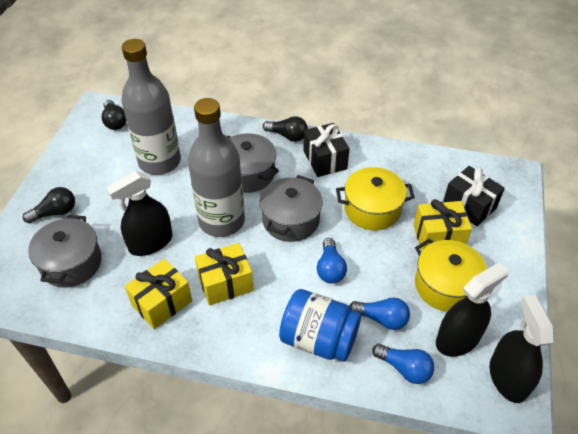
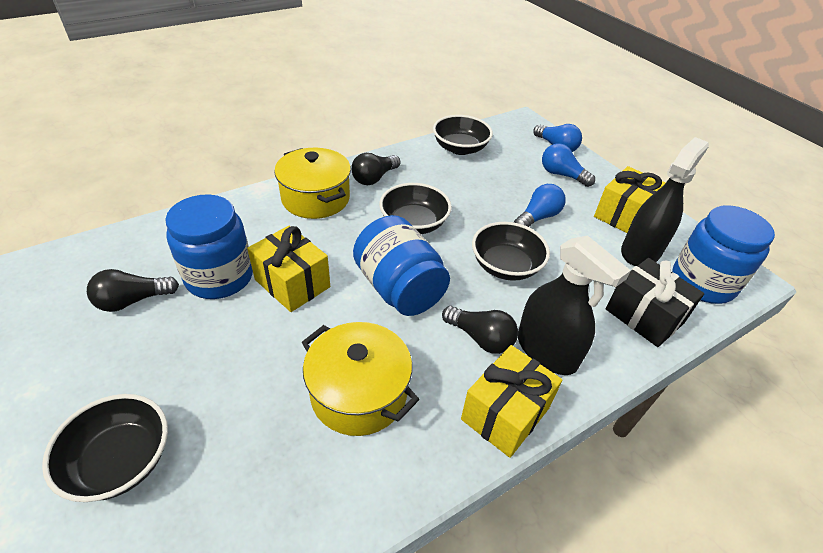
black bowl: none = 0 -> [42,394,168,502] [379,183,452,234] [433,115,493,155] [472,222,550,281] = 4
black gift: [303,123,349,177] [443,166,505,226] = 2 -> [605,258,704,347] = 1
black spray bottle: [106,171,172,256] [436,262,509,357] [489,295,554,403] = 3 -> [518,235,631,375] [621,137,709,266] = 2
blue jar: [279,289,361,362] = 1 -> [165,194,253,299] [353,215,450,316] [672,205,775,304] = 3
grey bottle: [121,39,181,175] [188,98,245,237] = 2 -> none = 0
grey pot: [28,215,102,287] [227,133,279,193] [260,175,323,242] = 3 -> none = 0

